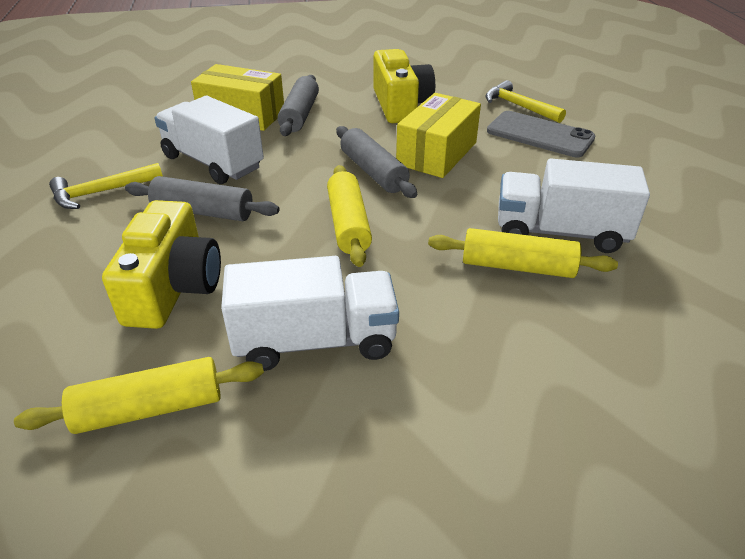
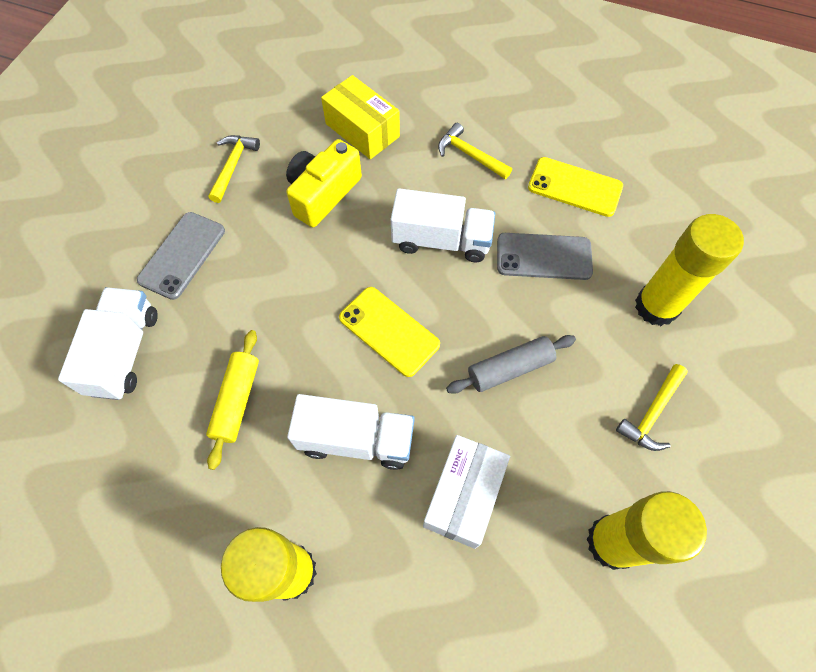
grey phone: [487,111,596,157] = 1 -> [137,212,225,300] [497,233,593,280] = 2
grey rolling pin: [125,176,279,221] [278,75,319,136] [336,126,417,198] = 3 -> [446,335,576,394] = 1
white box: none = 0 -> [423,435,510,549] = 1
yellow box: [191,64,284,131] [396,93,481,178] = 2 -> [321,75,400,159] = 1
yellow camera: [102,200,221,329] [374,49,435,123] = 2 -> [286,139,362,227] = 1
yellow glue stick: none = 0 -> [221,527,317,602] [586,491,707,570] [635,214,744,326] = 3
yellow hammer: [49,163,163,209] [485,80,566,123] = 2 -> [208,135,260,203] [438,123,512,179] [616,364,688,451] = 3
yellow phone: none = 0 -> [339,287,440,377] [528,157,623,217] = 2
yellow rolling pin: [14,357,264,434] [327,165,372,267] [428,228,618,278] = 3 -> [206,330,259,470] = 1

